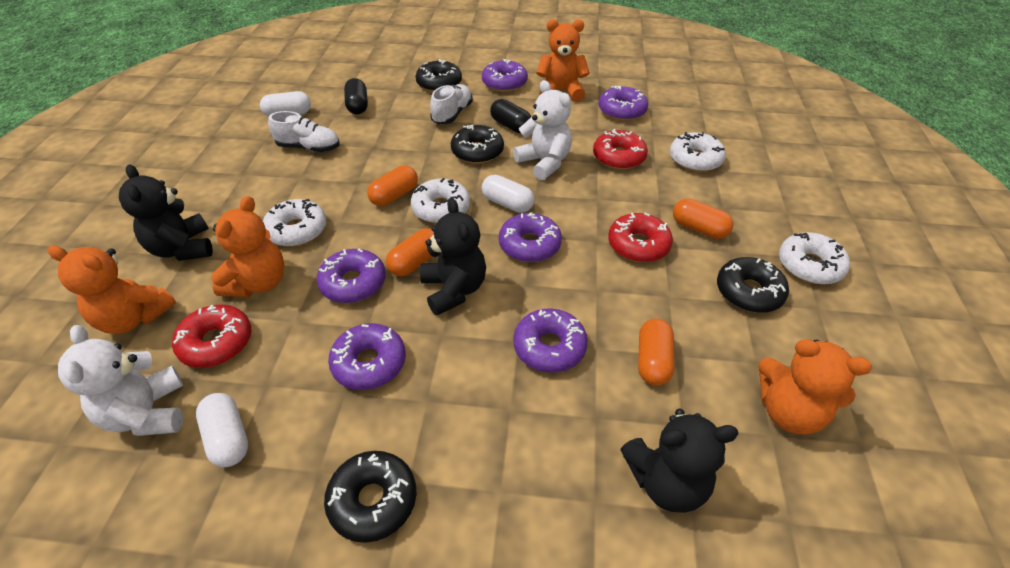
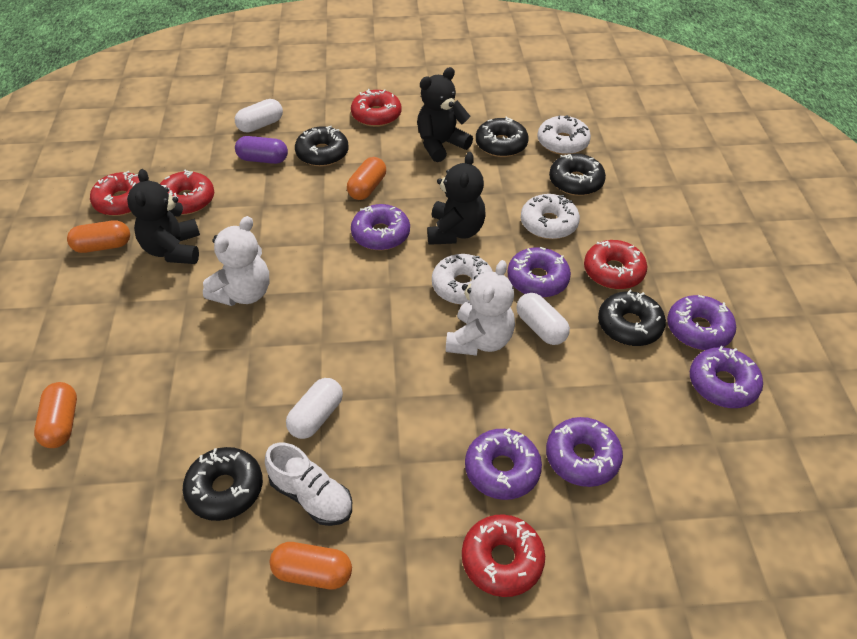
black capsule: [344,78,368,114] [490,99,531,133] = 2 -> none = 0
black donut: [324,451,416,543] [416,59,462,92] [451,125,504,164] [717,257,789,313] = 4 -> [183,447,263,521] [295,126,349,167] [476,116,529,157] [549,154,606,196] [598,290,666,346] = 5
orange teddy bear: [48,245,176,334] [211,196,285,297] [536,19,590,102] [758,339,872,435] = 4 -> none = 0
purple capsule: none = 0 -> [235,136,288,164] = 1
red donut: [172,304,251,368] [593,129,648,170] [608,213,673,262] = 3 -> [90,171,140,216] [160,169,214,215] [351,89,402,127] [462,514,545,597] [584,240,647,289] = 5
white donut: [263,199,326,247] [411,178,470,223] [670,132,726,172] [779,232,850,284] = 4 -> [432,254,493,305] [521,194,580,239] [537,115,591,155] = 3
white shoe: [268,111,340,152] [430,84,473,124] = 2 -> [265,443,352,526] = 1

